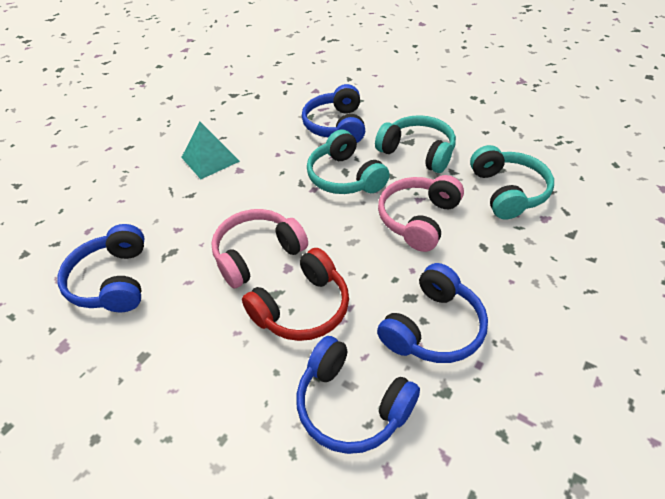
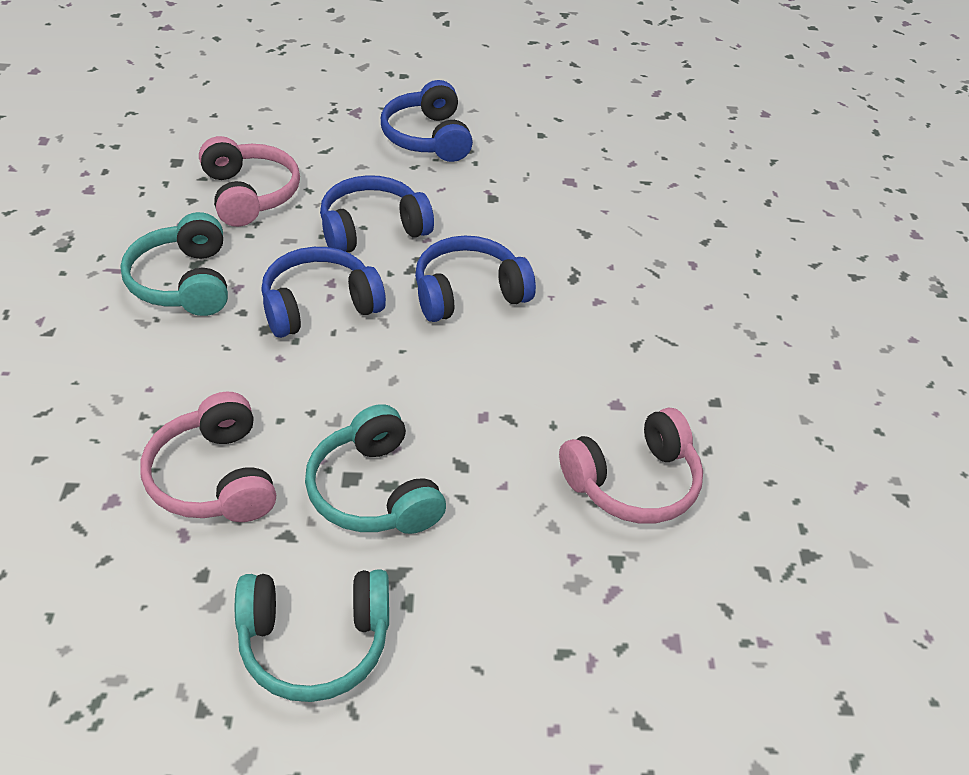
pink headphones: [211,209,308,288] [378,175,464,252] = 2 -> [140,391,276,522] [199,136,300,227] [559,408,703,524] = 3
red headphones: [242,248,349,341] = 1 -> none = 0
turquoise pyramid: [181,122,240,179] = 1 -> none = 0

